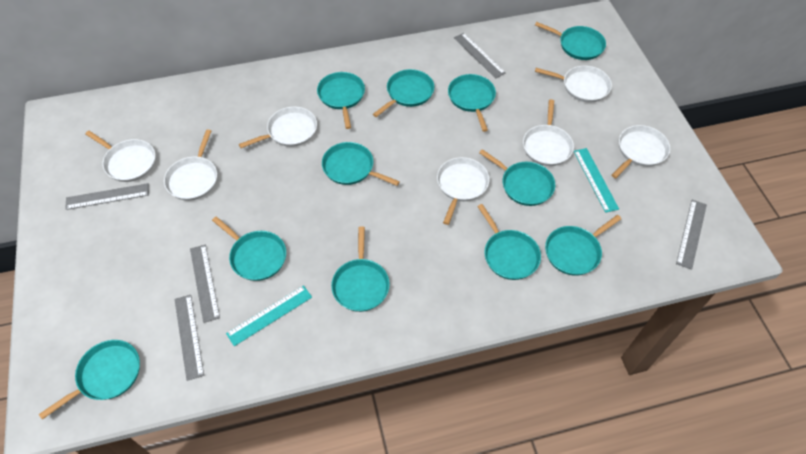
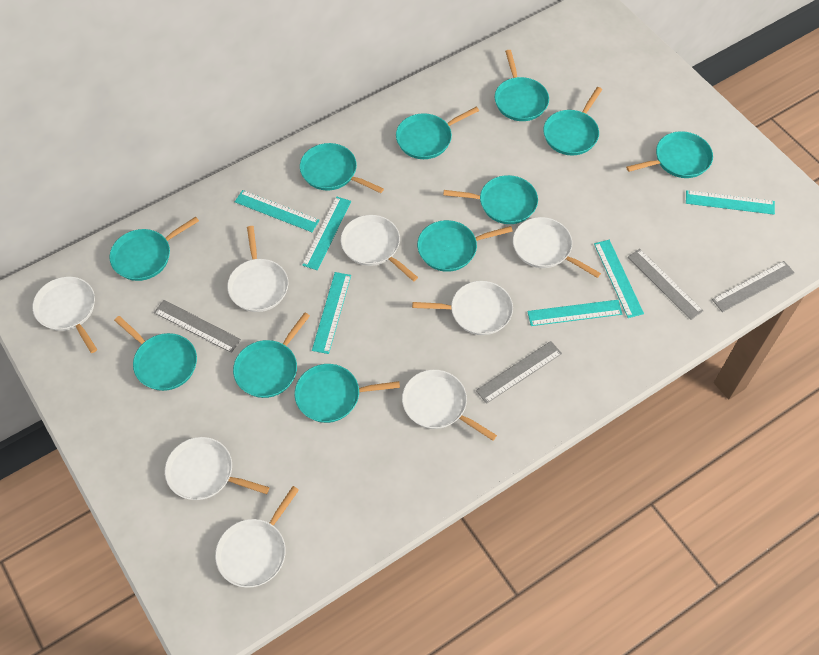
grey ruler: [65,183,149,210] [174,295,204,381] [190,245,220,323] [454,33,506,79] [676,200,707,270] = 5 -> [154,300,241,353] [476,341,562,404] [628,249,703,320] [712,261,795,312] = 4
turquoise ruler: [226,285,312,346] [574,148,619,213] = 2 -> [235,190,320,232] [302,196,351,270] [312,272,351,354] [527,300,622,326] [594,240,644,318] [686,190,775,215] = 6
white pan: [85,131,155,182] [164,129,217,201] [239,107,317,148] [437,157,489,225] [523,99,574,166] [535,66,612,103] [611,125,670,179] = 7 -> [33,277,97,353] [165,437,269,500] [215,486,299,588] [227,226,288,312] [341,215,418,281] [402,370,497,441] [412,281,513,335] [513,217,601,278] = 8

